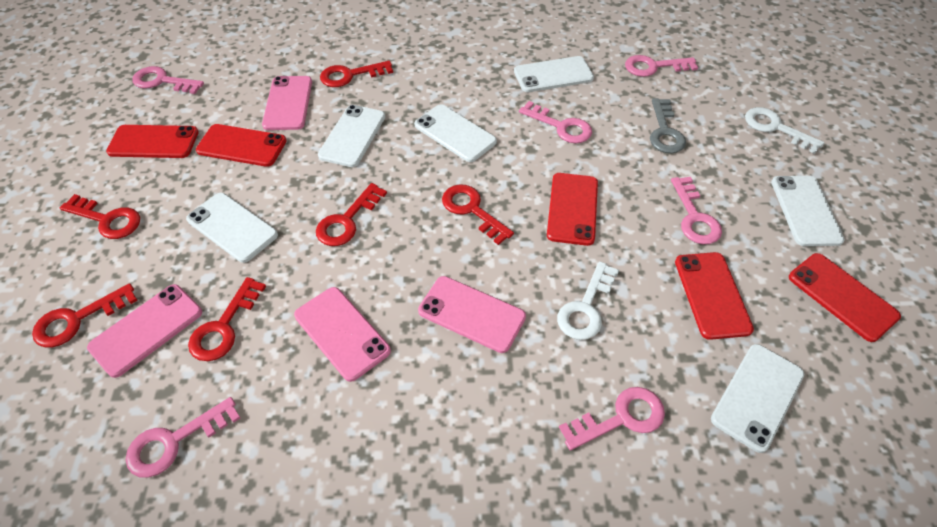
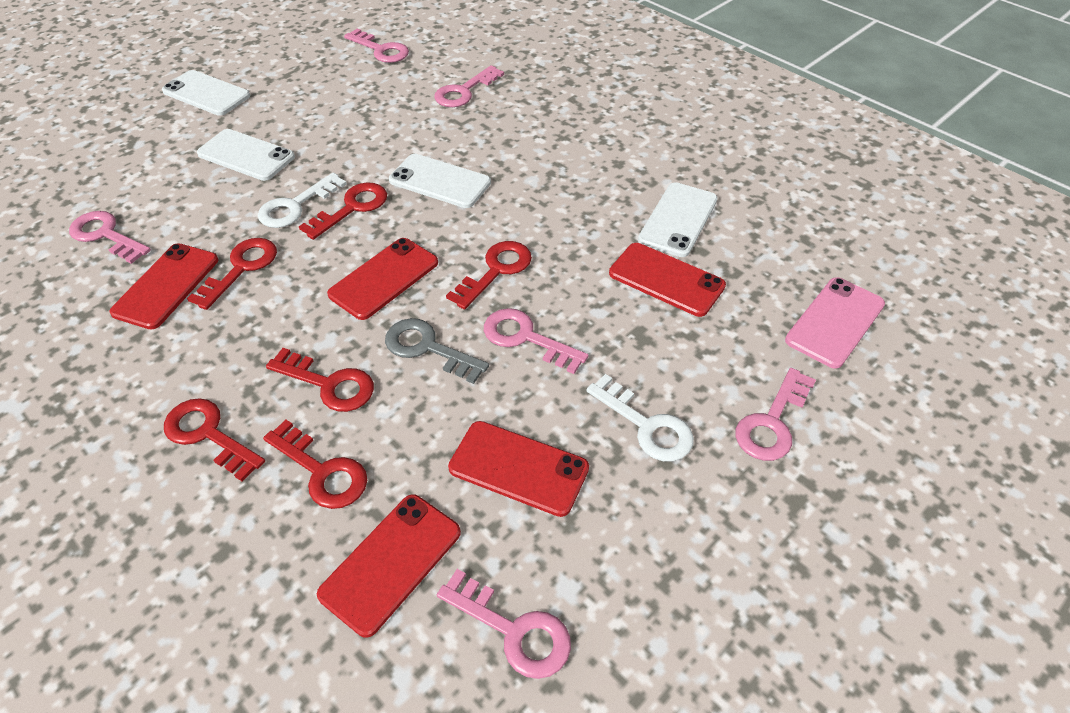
pink phone: [87,284,202,378] [262,76,312,130] [294,287,391,382] [418,276,526,353] = 4 -> [785,277,885,369] = 1
white phone: [186,193,278,263] [318,105,385,167] [414,104,497,162] [514,56,594,92] [711,344,804,453] [771,176,845,246] = 6 -> [162,70,250,116] [197,129,295,181] [389,154,491,208] [638,182,718,257] = 4

